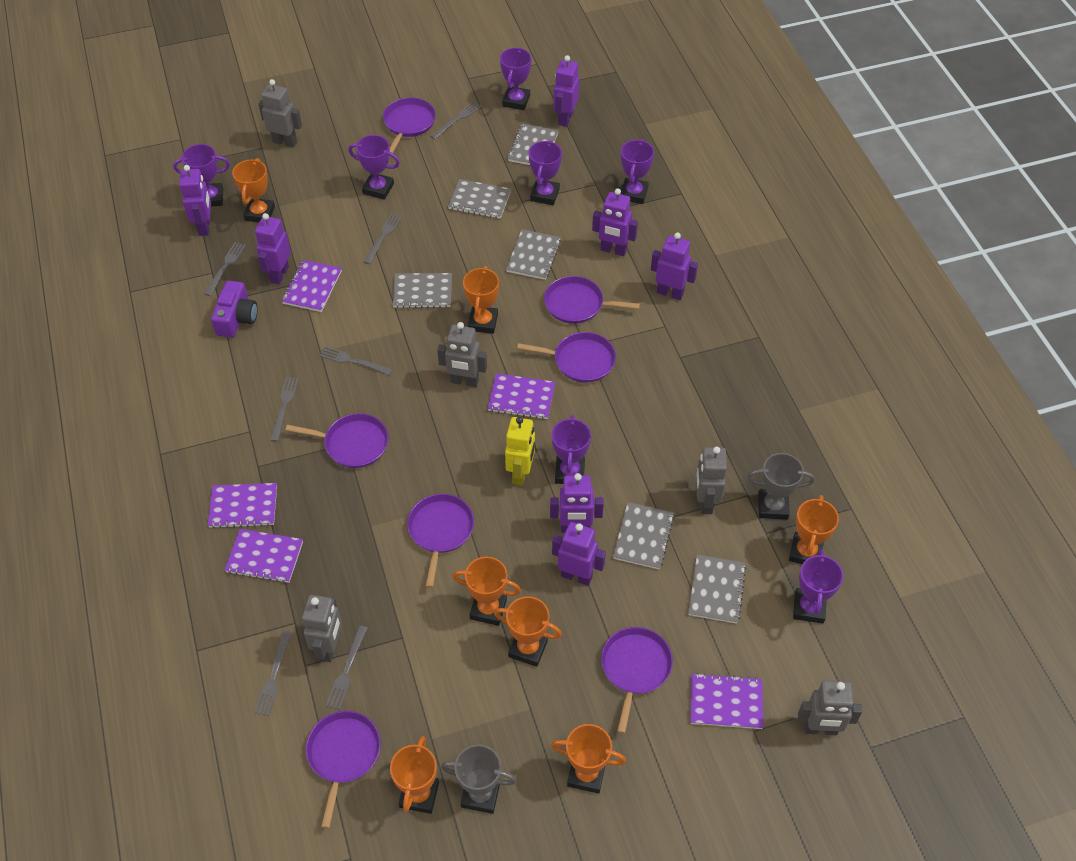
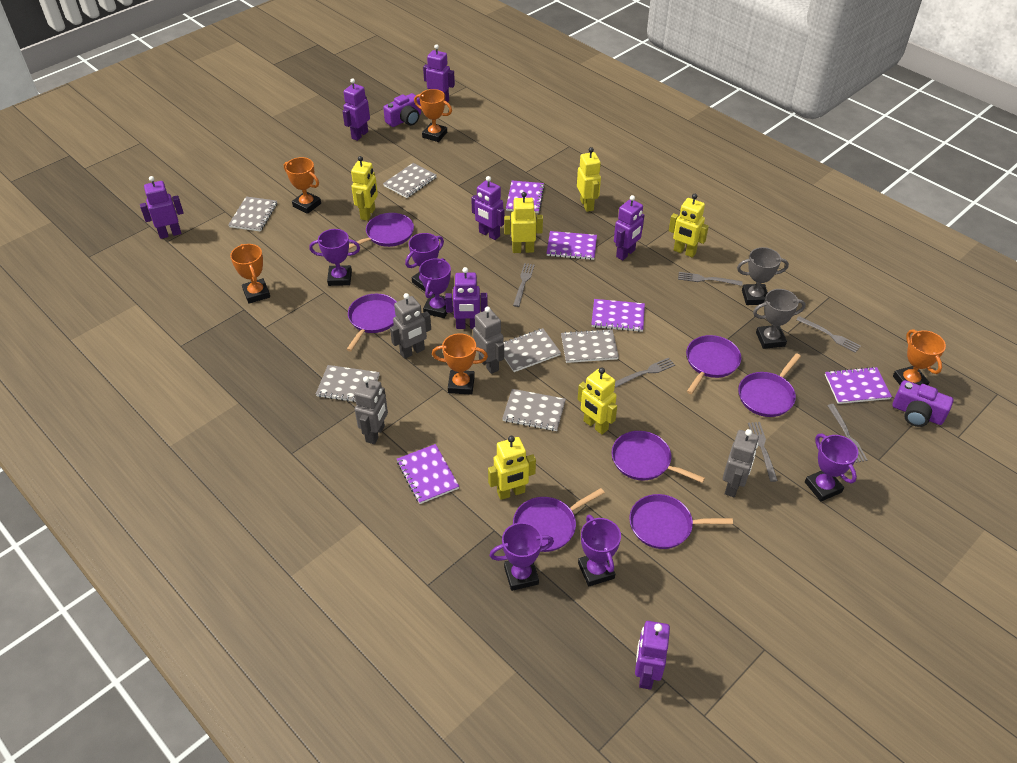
grey fork: [204,242,246,296] [254,631,292,716] [271,377,299,442] [319,346,393,375] [326,625,367,710] [364,213,402,264] [431,101,482,139] = 7 -> [513,263,535,307] [615,358,675,388] [678,272,743,286] [748,422,778,482] [796,316,861,353] [827,404,868,463] = 6
grey robot: [258,79,302,148] [302,595,342,662] [437,322,487,387] [696,446,727,514] [798,680,862,735] = 5 -> [354,376,388,444] [390,293,431,359] [473,307,504,374] [723,429,759,497] = 4
orange trophy: [232,158,275,223] [390,736,439,814] [453,557,521,626] [463,266,499,334] [494,596,562,667] [551,724,626,794] [789,495,839,564] = 7 -> [230,244,270,304] [284,157,321,214] [414,89,452,142] [432,333,488,395] [893,329,946,385] = 5
purple camera: [211,281,258,338] = 1 -> [383,93,421,127] [892,380,953,427] = 2
purple trophy: [173,144,230,207] [348,135,400,200] [500,47,531,110] [528,140,562,205] [552,415,591,484] [620,139,654,204] [793,550,843,624] = 7 -> [309,229,360,286] [405,233,444,292] [419,258,451,318] [489,522,554,591] [578,515,621,586] [805,434,858,501] = 6
yellow robot: [505,417,535,486] = 1 -> [351,156,378,221] [488,436,536,500] [504,192,543,253] [577,147,601,212] [578,368,617,435] [669,194,709,258] = 6

